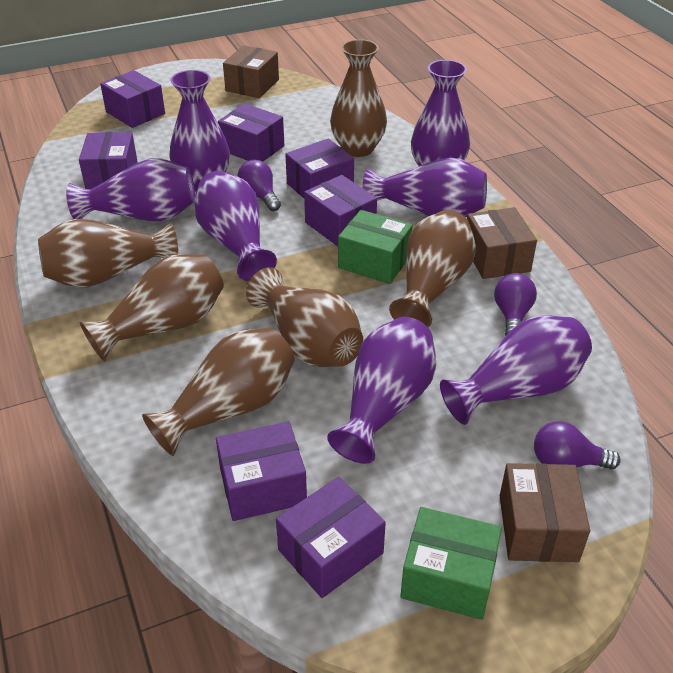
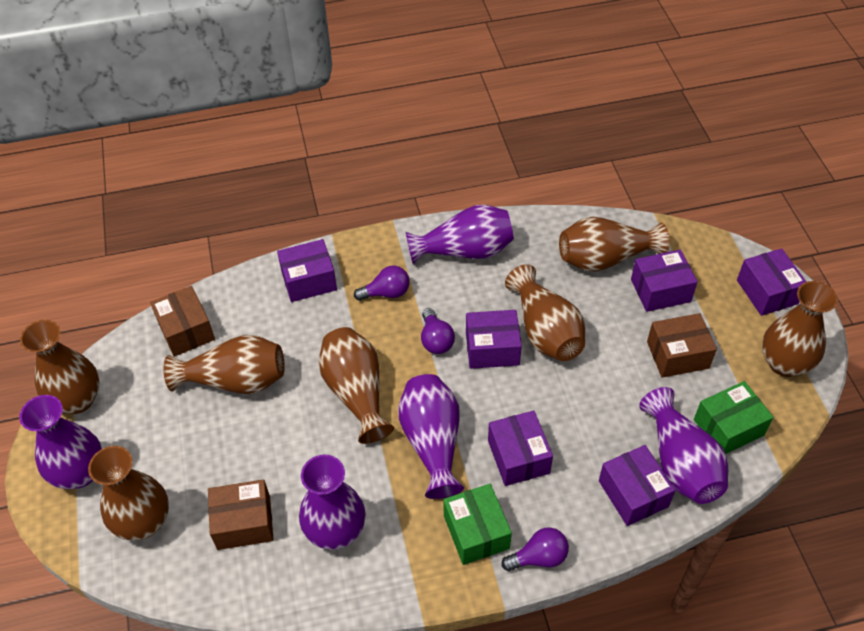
brown vase: [38,219,178,288] [80,254,224,362] [142,328,295,456] [246,267,363,367] [330,39,387,157] [389,210,476,328] = 6 -> [20,320,100,414] [88,446,169,540] [163,335,285,394] [319,327,394,444] [505,264,585,361] [559,217,669,272] [762,281,838,377] = 7
purple box: [79,132,138,189] [100,70,165,128] [216,422,307,521] [218,104,284,161] [276,477,386,598] [285,138,354,198] [304,175,377,246] = 7 -> [277,239,337,302] [466,310,522,369] [488,411,553,486] [599,445,676,526] [631,250,698,312] [737,248,806,316] = 6
purple vase: [66,158,195,222] [169,70,230,191] [193,171,277,281] [327,317,436,464] [362,157,487,217] [411,60,470,166] [440,315,592,425] = 7 -> [19,395,102,489] [299,454,365,550] [398,374,464,499] [406,204,514,264] [639,387,728,504] = 5

